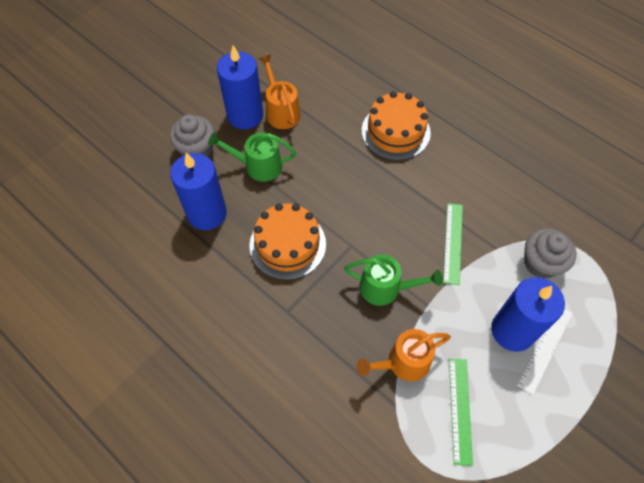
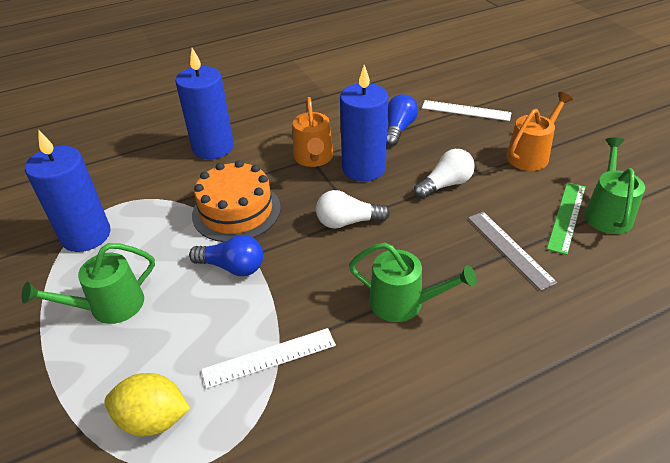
blue light bulb: none = 0 -> [189,235,263,276] [387,94,418,146] = 2
green ruler: [443,203,463,285] [449,359,473,466] = 2 -> [547,182,585,255] = 1
green watering can: [208,132,296,182] [344,254,443,306] = 2 -> [22,243,155,324] [349,242,477,322] [584,137,645,234] = 3
grey cupcake: [170,114,215,157] [524,228,576,279] = 2 -> none = 0
grey ruler: none = 0 -> [468,212,557,291] = 1
orange cake: [250,203,326,280] [362,91,431,160] = 2 -> [192,160,281,242] = 1
white light bulb: none = 0 -> [316,190,390,229] [414,149,475,199] = 2
white ruler: [517,309,573,395] = 1 -> [201,328,336,389] [422,100,512,121] = 2
yellow lemon: none = 0 -> [104,373,190,437] = 1

